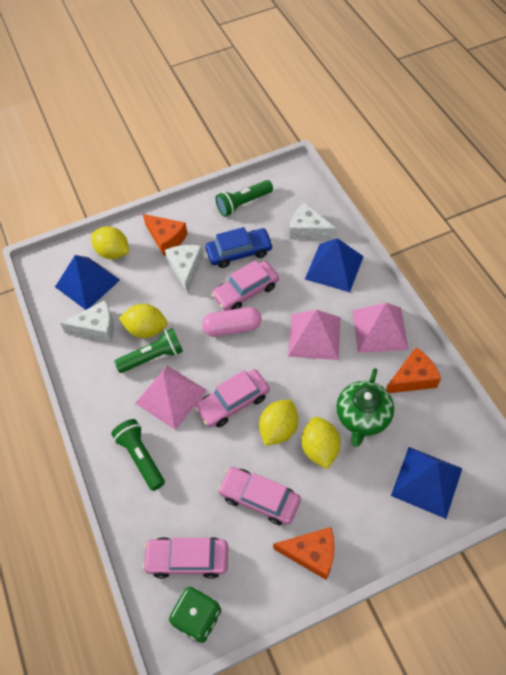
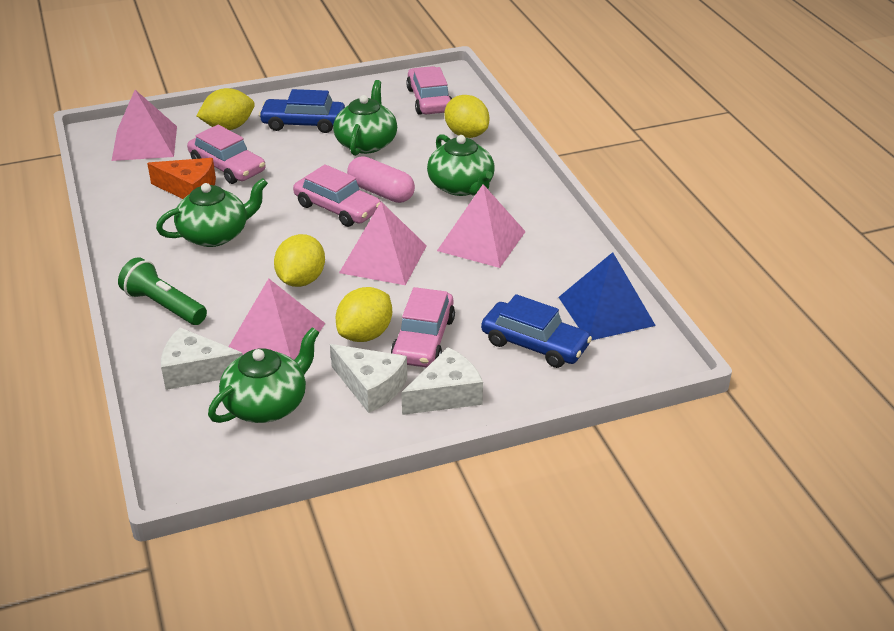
blue car: [206,227,273,268] = 1 -> [259,89,345,133] [481,294,592,368] = 2
blue pyramid: [55,255,120,310] [305,238,364,292] [391,447,462,519] = 3 -> [558,252,656,340] = 1
green dice: [169,587,221,643] = 1 -> none = 0
green flashlight: [111,419,165,491] [114,328,183,373] [215,180,273,217] = 3 -> [118,257,207,325] = 1
green teapot: [336,368,394,447] = 1 -> [156,178,268,247] [208,327,320,423] [333,80,397,156] [427,134,495,196] = 4
orange cheese: [143,214,188,256] [273,527,334,580] [386,348,441,393] = 3 -> [147,158,216,199] = 1
pink pyramid: [135,366,207,430] [288,310,340,360] [352,303,409,353] = 3 -> [112,90,177,161] [229,278,325,360] [339,202,427,285] [437,184,526,268] = 4

